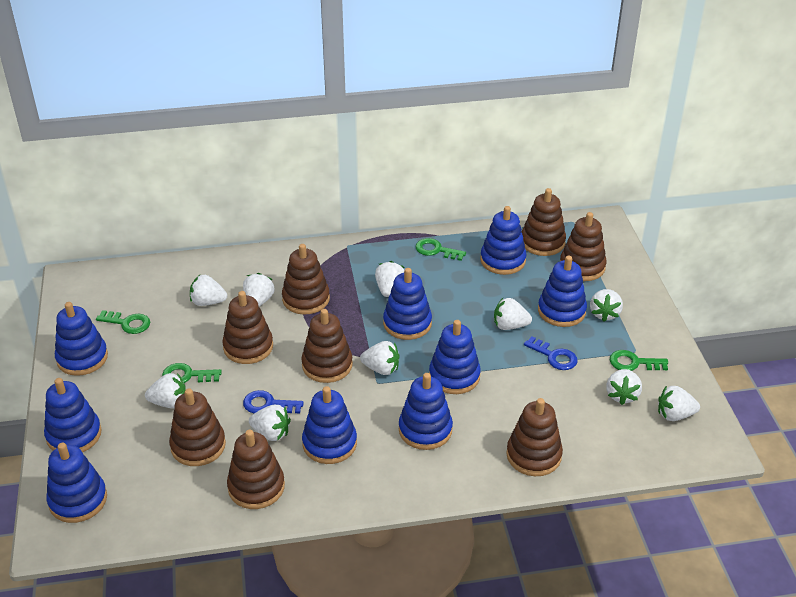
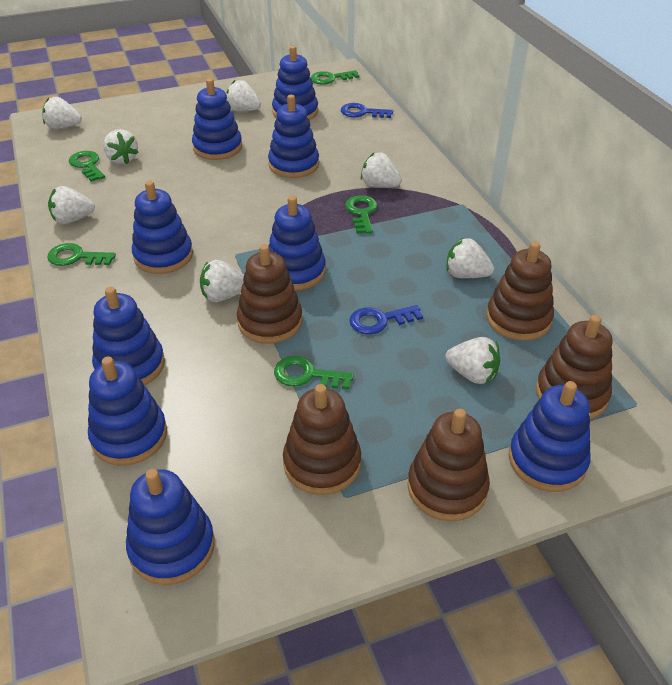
brown stacking toy: [169,388,226,466] [222,291,273,364] [227,430,285,509] [282,244,330,314] [301,309,353,383] [506,398,563,476] [522,188,566,256] [560,212,607,281] = 8 -> [237,244,303,344] [283,384,361,495] [407,409,490,521] [487,241,554,341] [536,315,613,419] = 5
green key: [96,310,150,334] [162,363,222,383] [416,238,466,261] [610,350,668,371] = 4 -> [47,243,116,266] [69,151,105,182] [274,356,354,390] [311,70,359,84] [345,195,377,234] = 5
white strawberry: [145,373,186,408] [190,275,227,306] [243,273,274,306] [249,405,291,441] [360,341,399,375] [375,261,404,297] [494,298,532,330] [590,289,623,322] [606,369,642,405] [658,386,700,421] = 10 -> [43,97,82,129] [48,186,95,224] [103,129,139,164] [200,260,244,302] [226,80,261,111] [361,152,402,188] [445,337,500,384] [446,238,494,278] = 8

